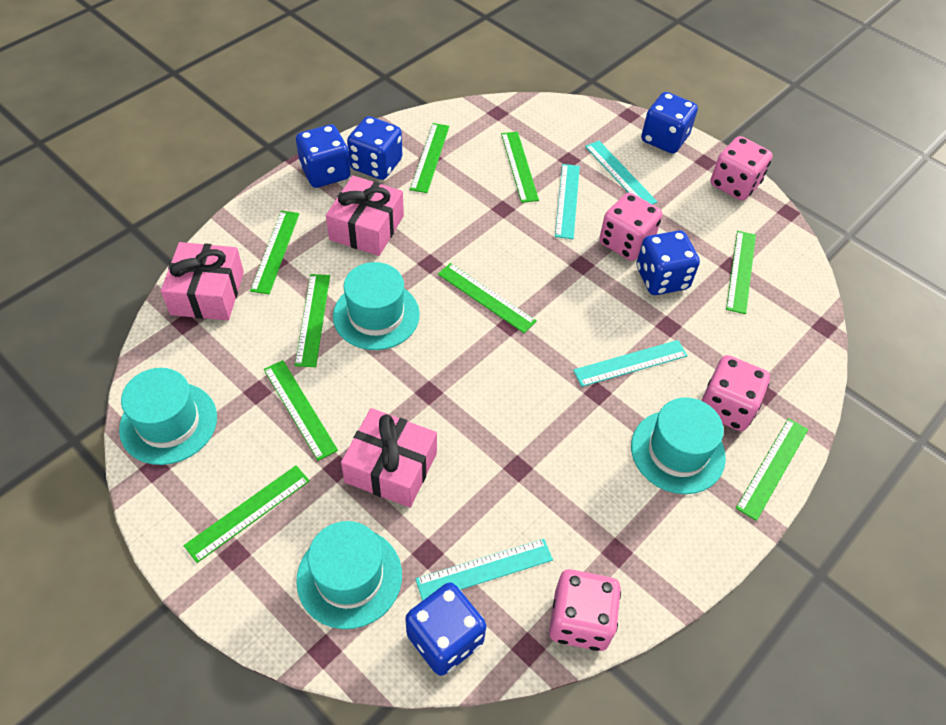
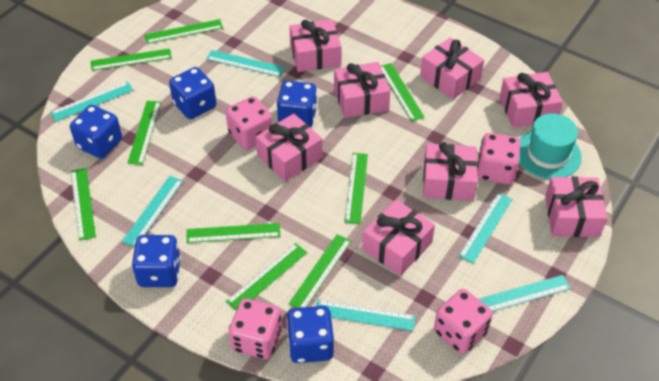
pink gift: [161,242,244,321] [326,176,404,256] [341,408,437,508] = 3 -> [256,113,323,181] [289,19,342,72] [334,62,390,118] [362,200,435,276] [420,37,484,99] [423,142,478,201] [499,72,563,128] [545,176,607,237] = 8
turquoise hat: [119,368,217,465] [296,521,402,629] [333,262,420,350] [631,397,726,494] = 4 -> [519,113,582,179] = 1
turquoise ruler: [416,539,553,601] [555,164,580,239] [573,340,688,387] [585,141,657,205] = 4 -> [50,81,133,122] [122,176,183,247] [206,50,285,77] [316,300,416,331] [458,193,512,264] [479,275,571,312] = 6

